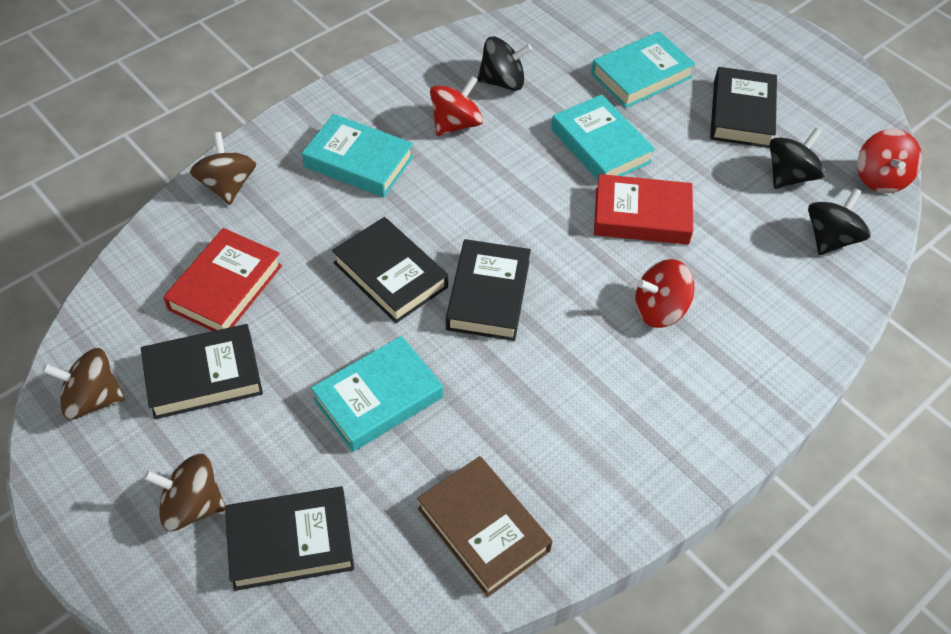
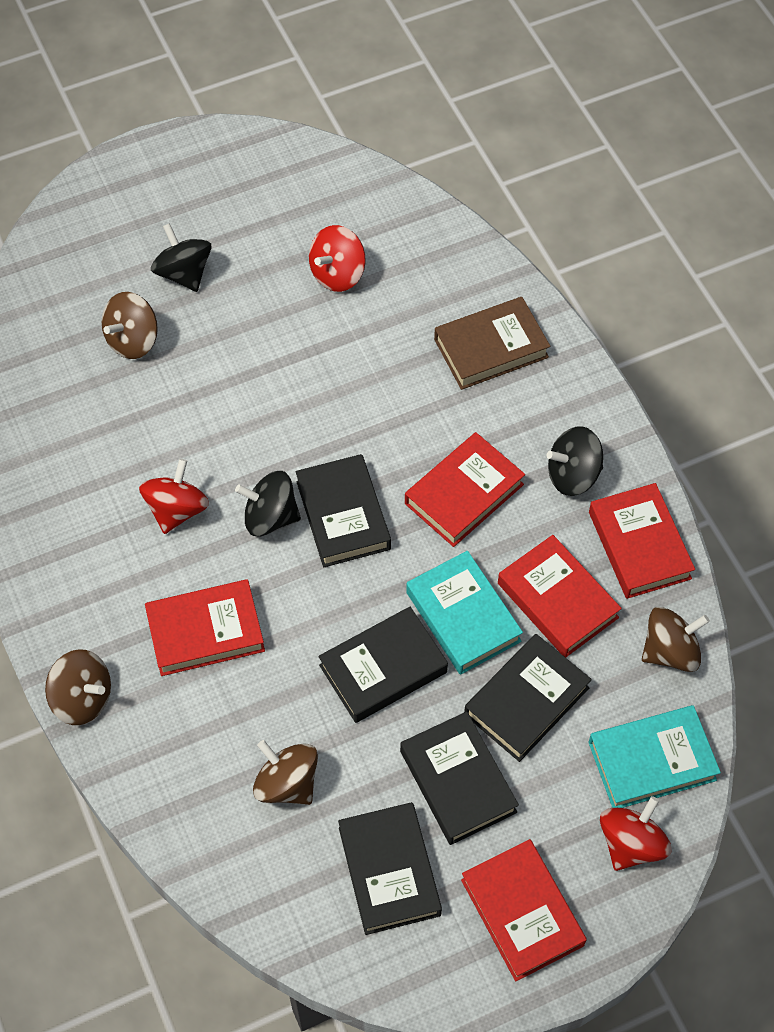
brown spinning top: [42,348,125,420] [144,454,225,531] [190,132,256,205] = 3 -> [45,649,111,725] [102,292,158,359] [253,740,318,805] [642,607,710,672] = 4
red book: [163,228,282,331] [594,174,693,245] = 2 -> [145,579,265,676] [405,432,525,547] [461,839,587,981] [498,535,622,658] [589,483,695,599] = 5
turquoise book: [302,114,414,198] [311,336,443,452] [551,94,655,180] [591,31,696,108] = 4 -> [406,551,523,675] [588,705,721,808] = 2

